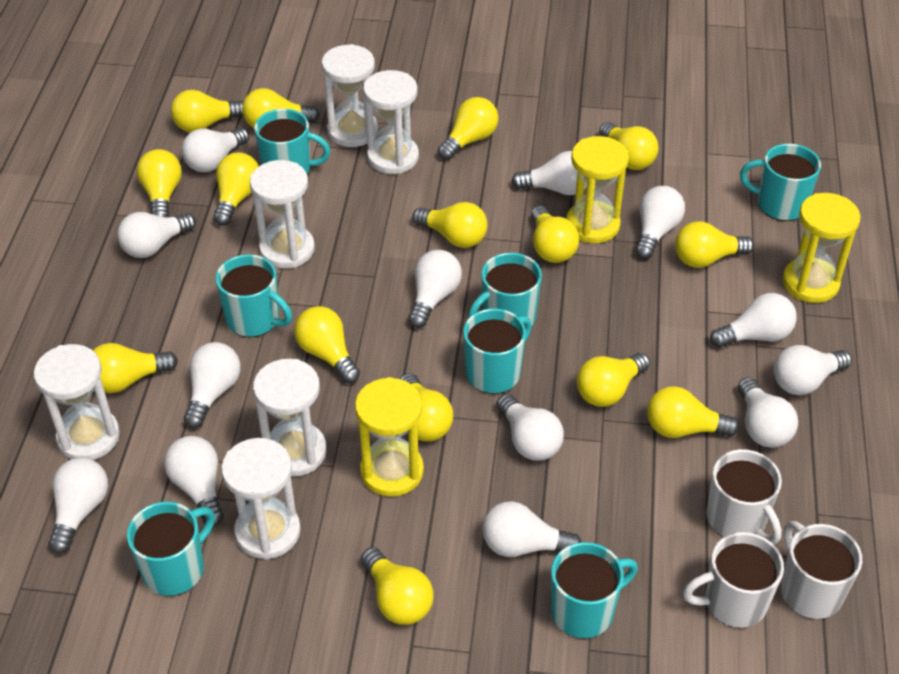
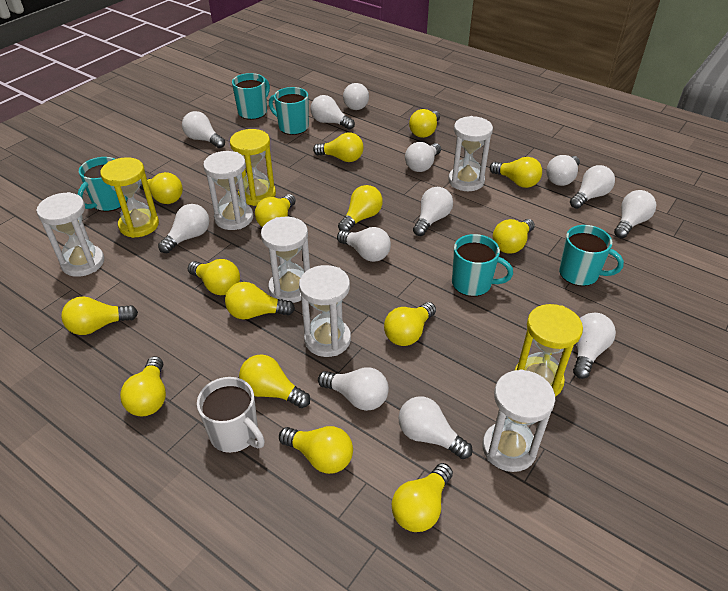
turquoise mug: [127,502,215,596] [216,254,292,337] [254,109,331,174] [463,309,532,394] [468,253,542,325] [551,542,638,639] [740,144,821,221] = 7 -> [77,157,128,212] [232,73,270,120] [269,87,309,135] [452,234,513,297] [559,225,624,286] = 5
white mug: [683,532,784,628] [706,449,782,544] [781,521,862,619] = 3 -> [197,377,265,453] = 1

